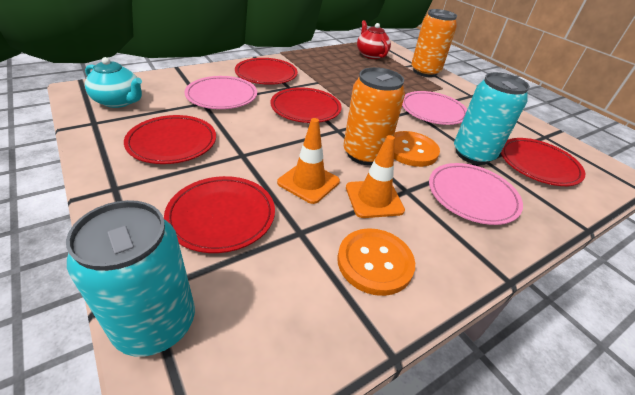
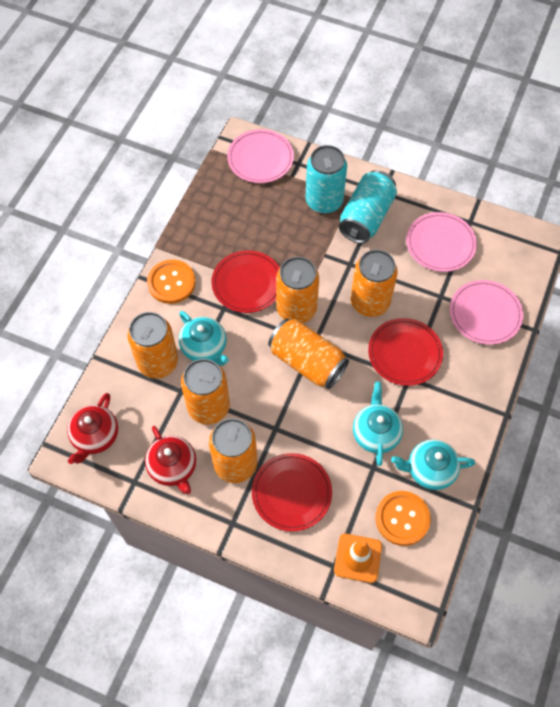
orange can: [343,67,405,165] [411,9,457,77] = 2 -> [127,312,178,379] [181,359,230,425] [209,418,258,483] [268,319,349,389] [276,257,319,323] [351,250,398,317] = 6
orange traffic cone: [277,118,340,204] [346,135,405,218] = 2 -> [334,534,382,583] = 1
red plate: [124,115,216,164] [164,176,275,253] [235,58,298,85] [271,87,342,123] [501,138,585,186] = 5 -> [211,250,280,313] [252,453,332,532] [368,318,443,386] = 3
red teapot: [357,20,391,59] = 1 -> [67,393,118,464] [145,426,196,494] = 2
turquoise teapot: [85,57,142,108] = 1 -> [179,311,229,366] [353,382,403,466] [391,440,475,490] = 3

